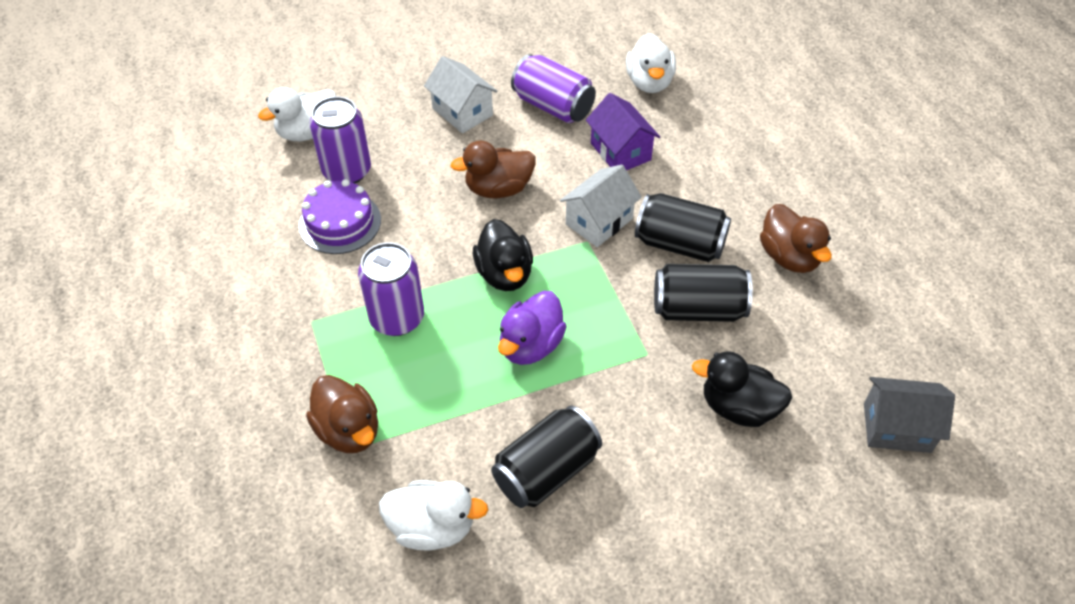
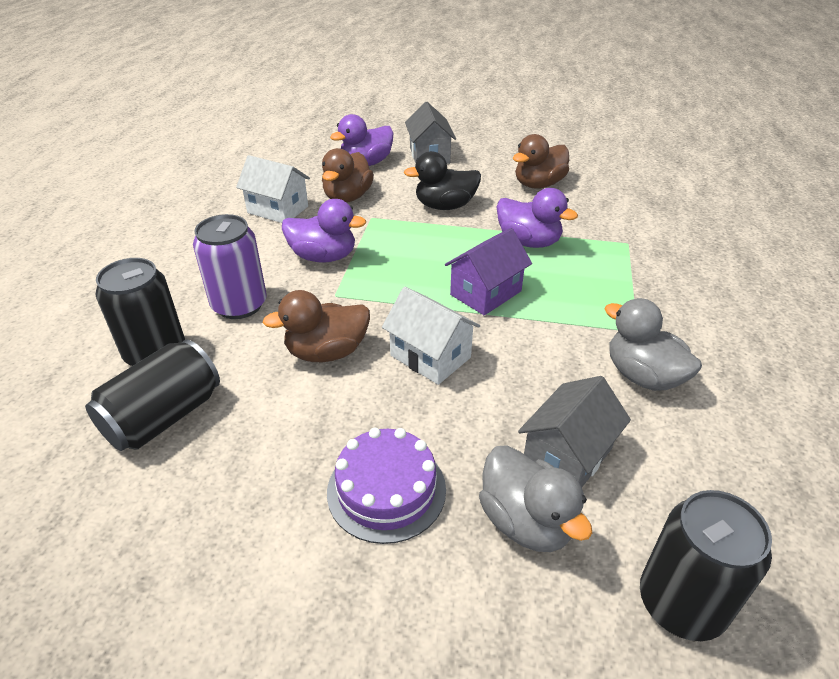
black duck: [473,219,533,291] [692,351,792,427] = 2 -> [404,151,481,210] = 1
grey duck: none = 0 -> [479,445,592,552] [604,298,702,391] = 2
grey house: [864,377,955,453] = 1 -> [405,102,456,164] [518,376,631,487] = 2
purple can: [310,96,371,184] [358,242,424,336] [511,54,596,123] = 3 -> [193,214,267,319] = 1
purple duck: [498,291,567,365] = 1 -> [282,199,366,263] [330,114,393,166] [497,188,578,248] = 3
white duck: [258,87,336,141] [379,480,488,551] [626,33,676,93] = 3 -> none = 0

